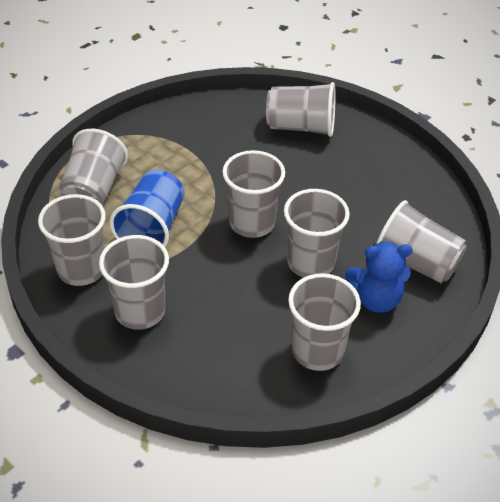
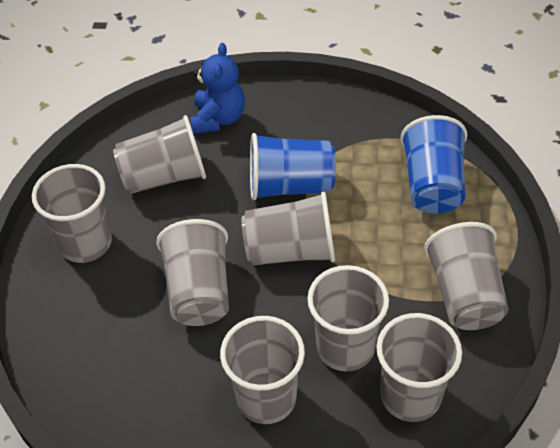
blue cup: [110,170,184,247] = 1 -> [250,133,336,200] [400,115,467,214] = 2

